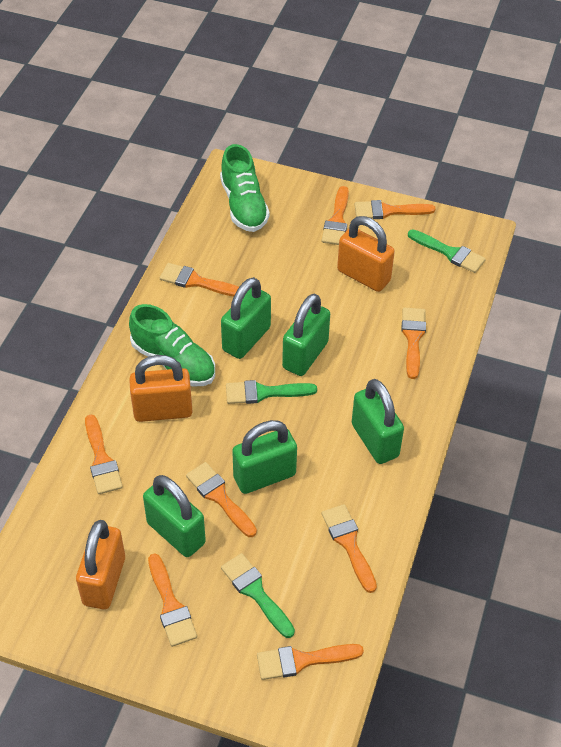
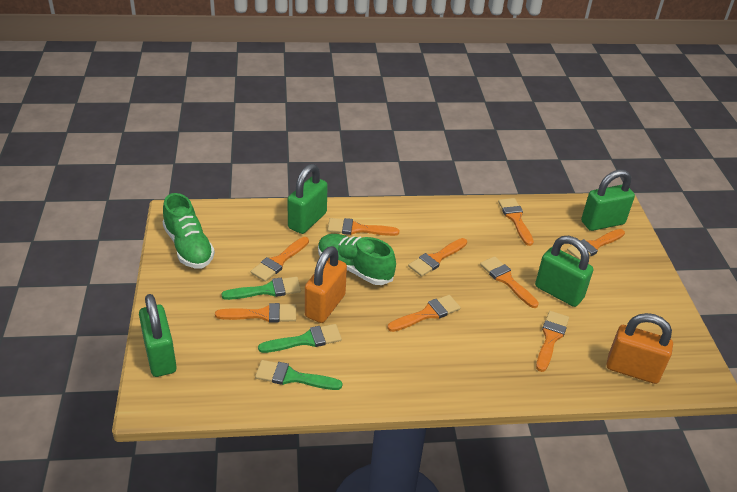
green padlock: [143,475,206,557] [221,277,271,359] [232,420,297,494] [282,294,330,376] [352,379,404,464] = 5 -> [139,294,177,377] [287,164,328,234] [535,236,593,307] [581,170,635,231] = 4
orange padlock: [76,520,125,610] [129,355,193,422] [337,216,395,292] = 3 -> [305,246,347,323] [606,313,673,384] = 2

